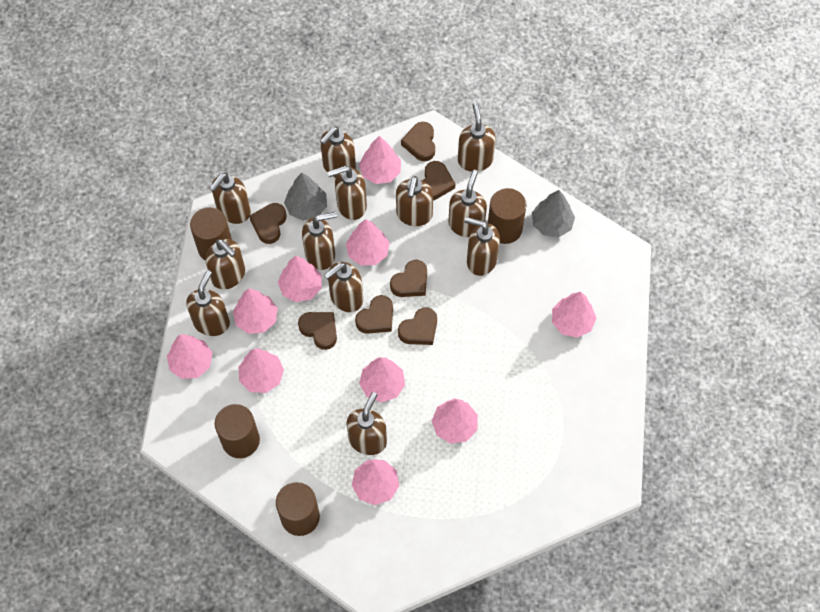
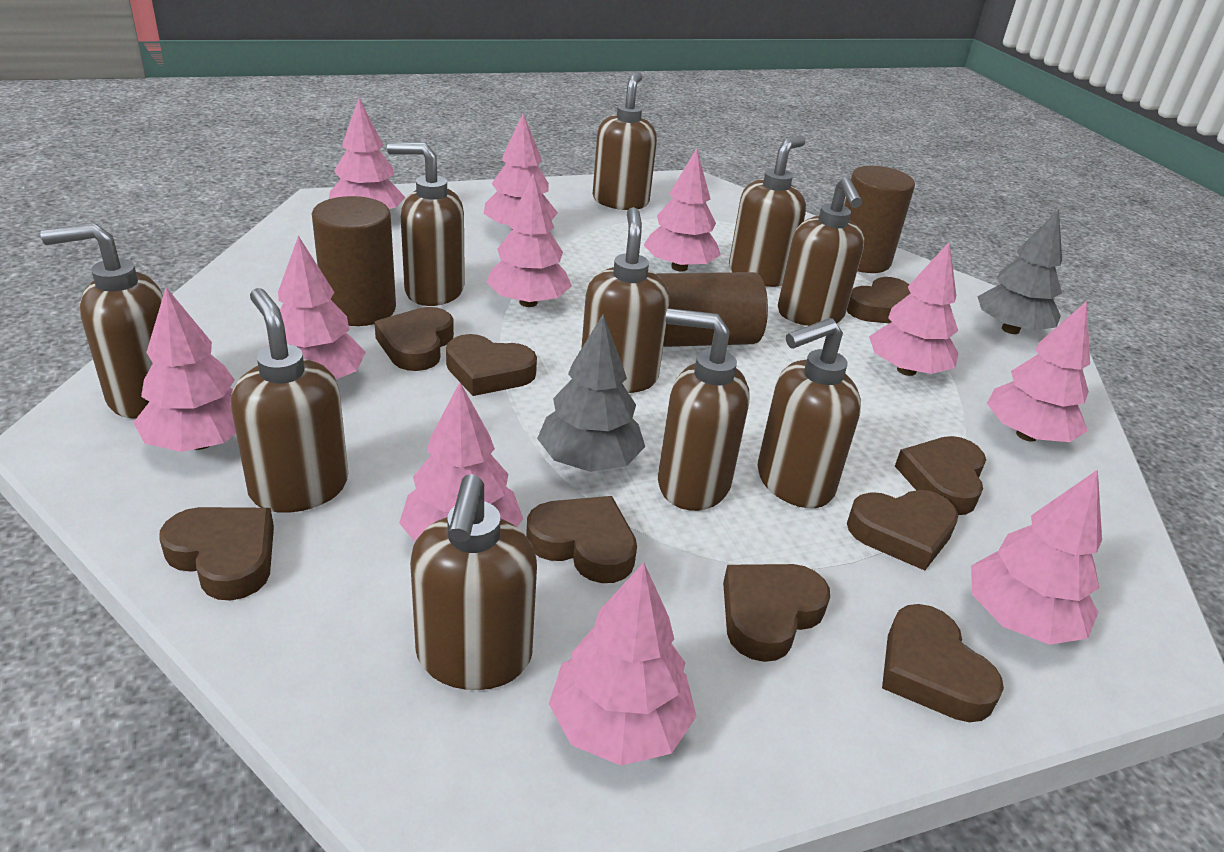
brown cylinder: [190,207,232,260] [215,404,260,458] [276,482,320,536] [488,188,527,244] = 4 -> [312,196,396,326] [655,272,768,347] [844,166,915,273] = 3
brown heart: [249,203,287,244] [298,312,337,350] [355,295,393,334] [390,260,427,297] [398,307,437,345] [401,122,435,161] [422,161,455,200] = 7 -> [159,507,274,601] [374,307,454,371] [446,334,537,396] [526,496,637,583] [723,564,830,662] [847,277,911,323] [847,490,958,571] [882,604,1004,722] [895,436,986,515] = 9
brown soap dispenser: [186,270,230,336] [205,239,245,290] [209,172,251,224] [302,212,337,270] [320,127,356,178] [324,262,363,312] [327,166,367,220] [347,392,387,455] [396,176,433,226] [448,170,487,237] [458,103,496,172] [464,217,500,276] = 12 -> [40,223,163,419] [231,288,348,513] [387,143,465,306] [410,474,537,690] [581,207,670,393] [593,72,657,210] [658,308,750,511] [729,136,806,287] [757,318,861,508] [778,177,864,326] = 10
pink tree: [167,334,212,379] [233,288,278,334] [238,348,284,393] [278,256,322,302] [346,219,390,266] [352,459,399,505] [359,136,401,184] [359,357,405,402] [432,398,478,444] [552,292,596,338] = 10 -> [133,287,236,452] [268,236,366,380] [329,98,405,209] [399,382,523,542] [484,113,558,225] [486,174,572,307] [549,562,697,766] [644,148,721,272] [869,242,958,376] [971,470,1102,645] [987,301,1090,442] = 11

